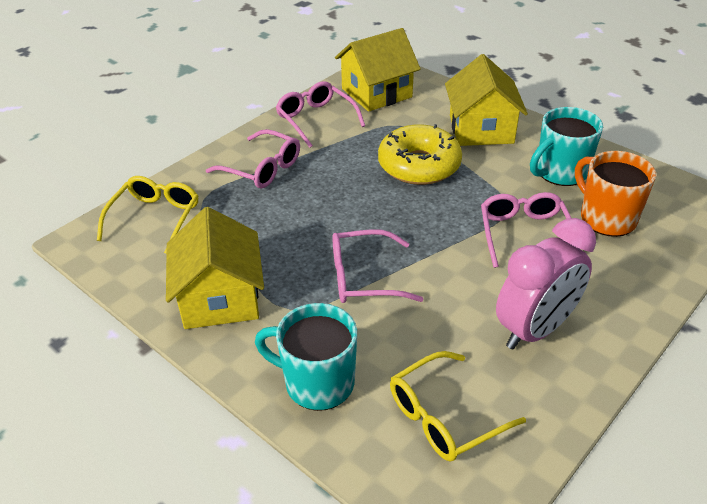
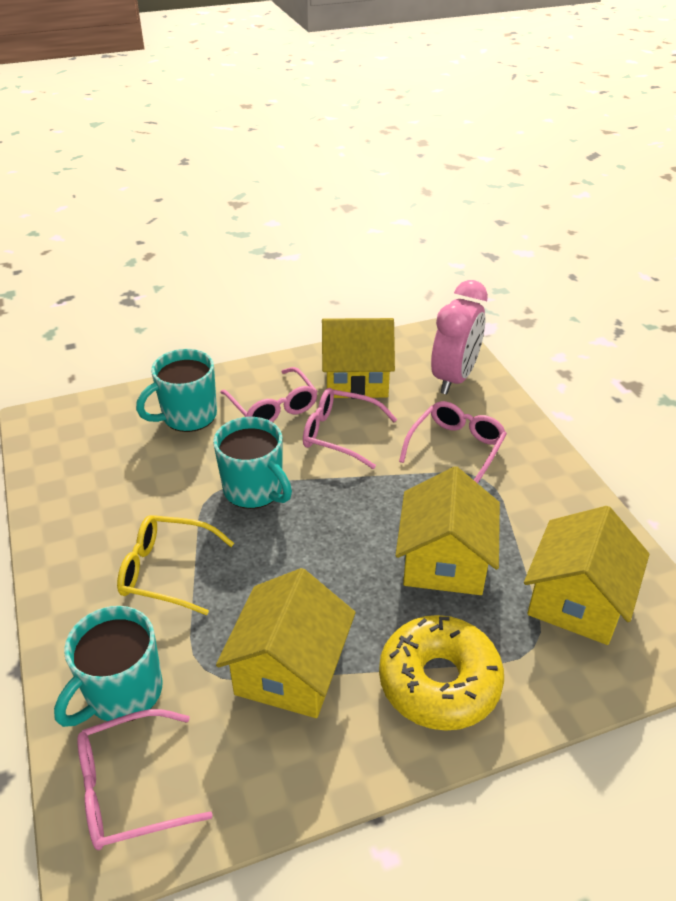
orange mug: [575,151,656,237] = 1 -> none = 0
turquoise mug: [255,303,357,411] [530,107,603,186] = 2 -> [54,606,163,727] [136,349,217,432] [213,417,292,509] = 3
yellow glasses: [97,176,198,254] [390,351,526,462] = 2 -> [117,515,234,615] = 1
yellow house: [166,207,264,329] [335,28,421,112] [445,54,528,146] = 3 -> [216,568,356,718] [322,318,395,399] [395,466,500,595] [524,506,650,645] = 4

